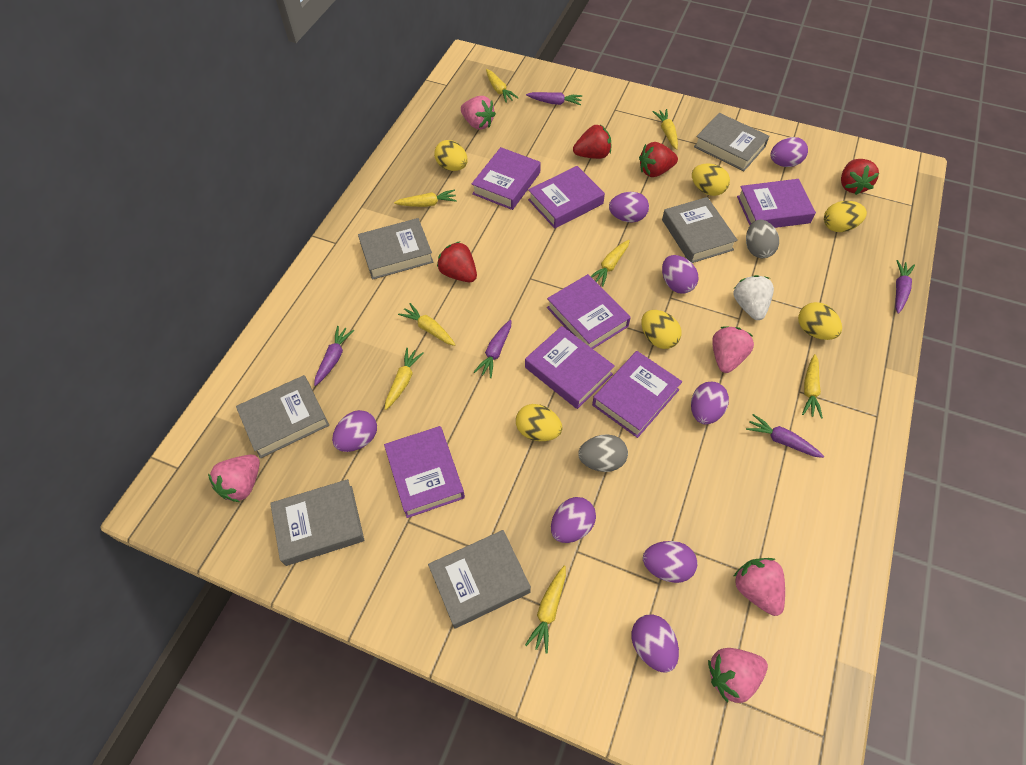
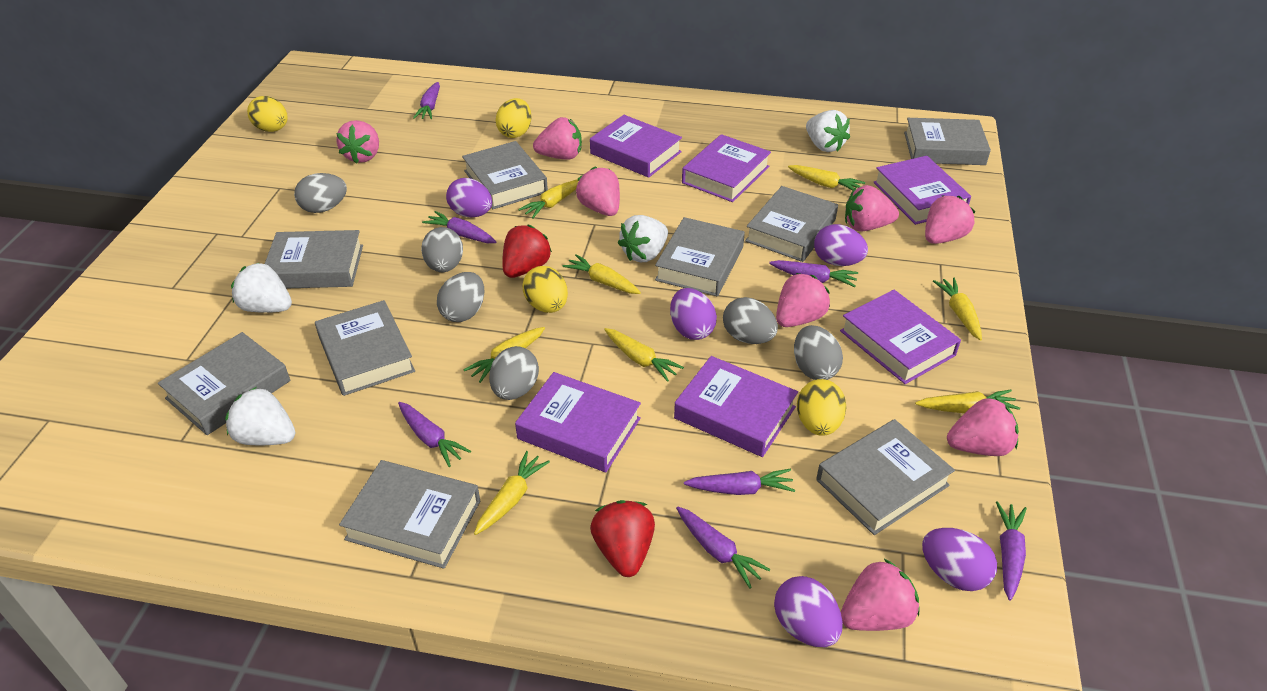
grey book: [236,375,329,458] [270,479,364,566] [358,218,433,280] [428,530,531,629] [662,197,738,263] [694,113,770,171] = 6 -> [158,332,291,435] [265,230,363,288] [315,300,415,396] [339,460,480,569] [462,141,548,209] [655,217,745,296] [745,186,838,262] [816,419,955,535] [904,118,991,165] = 9
grey egg: [578,434,628,472] [746,220,779,258] = 2 -> [294,173,347,213] [421,227,463,272] [437,272,484,322] [489,346,539,400] [723,297,778,344] [794,325,843,380] = 6
pink strawberry: [208,455,260,502] [461,96,496,130] [708,648,768,703] [712,326,754,373] [733,558,785,616] = 5 -> [336,120,379,164] [533,117,582,160] [576,167,620,216] [776,273,830,327] [841,559,919,631] [845,185,899,232] [925,195,975,244] [947,398,1019,456] = 8
purple book: [384,426,465,518] [472,147,541,210] [525,326,615,409] [528,166,605,229] [547,274,631,349] [592,351,682,438] [737,179,816,228] = 7 -> [515,372,641,472] [590,115,682,178] [674,356,798,457] [682,134,771,202] [840,290,961,384] [873,156,971,225] = 6
purple carrot: [314,326,354,386] [474,320,512,378] [526,92,582,106] [746,414,824,458] [895,260,915,314] = 5 -> [398,402,471,467] [413,82,440,119] [422,211,496,243] [676,507,771,588] [684,469,795,495] [769,260,858,287] [996,501,1027,600] = 7
purple egg: [332,410,377,452] [551,497,596,543] [609,192,649,223] [631,615,679,673] [643,541,698,583] [662,255,698,294] [691,382,729,424] [770,137,808,167] = 8 -> [446,178,492,218] [670,288,717,340] [774,576,843,647] [814,224,868,266] [922,528,997,591] = 5
red strawberry: [437,241,477,282] [573,125,611,159] [639,142,678,177] [841,159,879,195] = 4 -> [502,225,552,278] [590,500,655,577] = 2
white strawberry: [733,275,774,320] = 1 -> [225,387,295,445] [231,263,292,313] [618,215,668,262] [806,110,850,152] = 4
yellow egg: [434,140,468,171] [516,404,562,441] [641,310,682,349] [692,163,730,196] [798,302,842,340] [824,201,867,232] = 6 -> [247,96,288,132] [495,98,532,138] [522,266,568,313] [797,379,846,436] = 4

